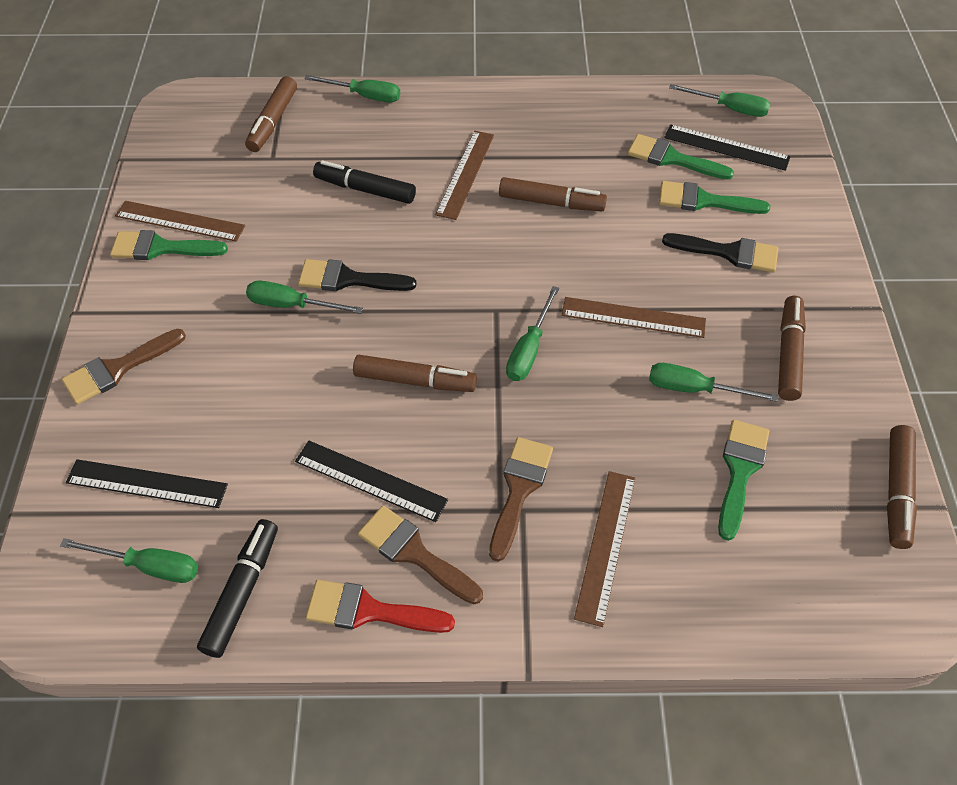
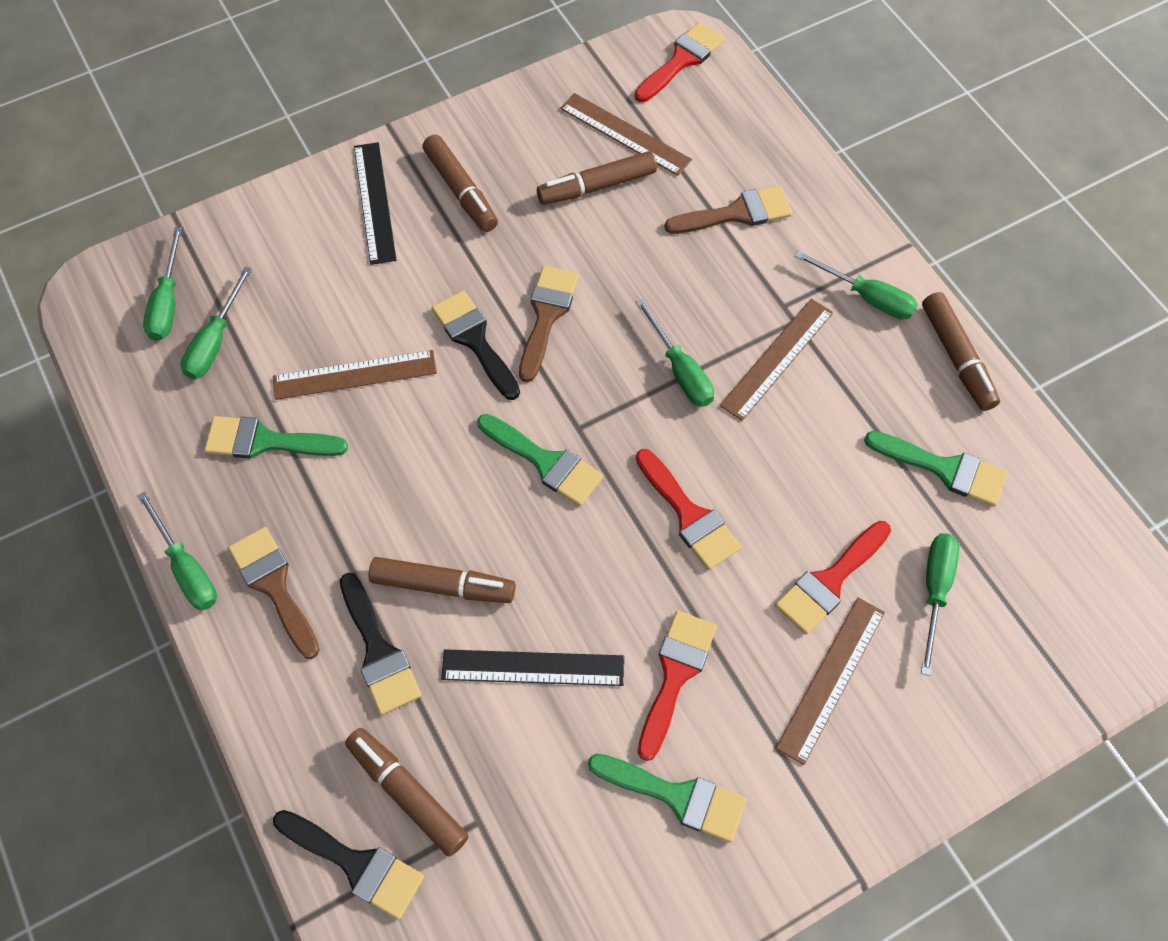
black brush: [298,259,417,291] [662,233,778,273] = 2 -> [273,810,424,919] [340,573,421,715] [432,290,520,400] = 3
black marker: [197,519,278,658] [313,160,416,204] = 2 -> none = 0
black ruler: [66,459,228,508] [295,441,448,522] [664,124,791,171] = 3 -> [354,142,397,265] [441,649,624,686] = 2
red brush: [306,580,455,633] = 1 -> [635,22,725,102] [636,449,742,570] [638,610,717,761] [775,521,891,634] = 4

